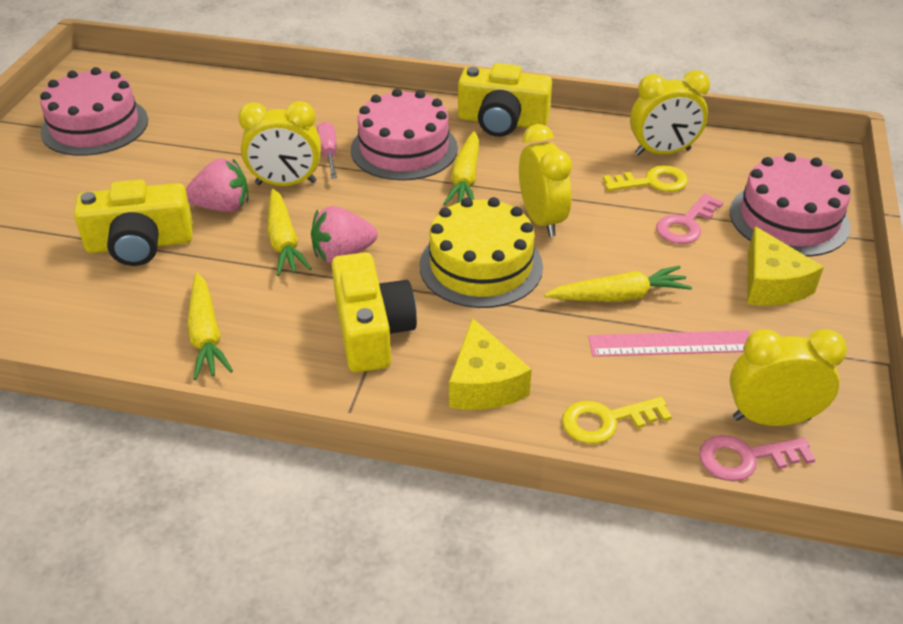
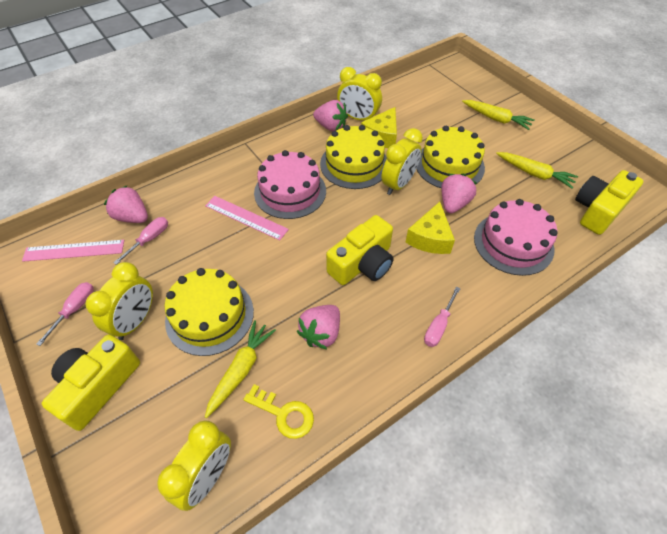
pink cake: [40,67,148,156] [351,89,458,181] [730,153,851,257] = 3 -> [254,150,326,219] [474,199,558,276] = 2
pink key: [656,194,723,244] [699,435,816,481] = 2 -> none = 0
pink ruler: [588,330,750,357] = 1 -> [22,240,124,262] [205,196,289,241] = 2
pink screwdriver: [317,122,337,179] = 1 -> [36,282,94,346] [113,217,168,265] [424,287,461,347] = 3
pink strawberry: [186,158,248,212] [311,206,378,264] = 2 -> [104,186,148,223] [297,305,340,349] [313,100,348,132] [441,174,477,213] = 4
yellow cake: [420,197,543,308] = 1 -> [165,268,254,356] [320,125,387,189] [417,126,485,188] = 3
yellow carrot: [187,273,233,380] [268,189,312,276] [443,131,479,205] [544,266,692,302] = 4 -> [205,320,276,418] [462,100,534,130] [496,152,578,189] = 3
yellow key: [562,397,672,444] [603,165,688,192] = 2 -> [243,384,314,439] = 1

